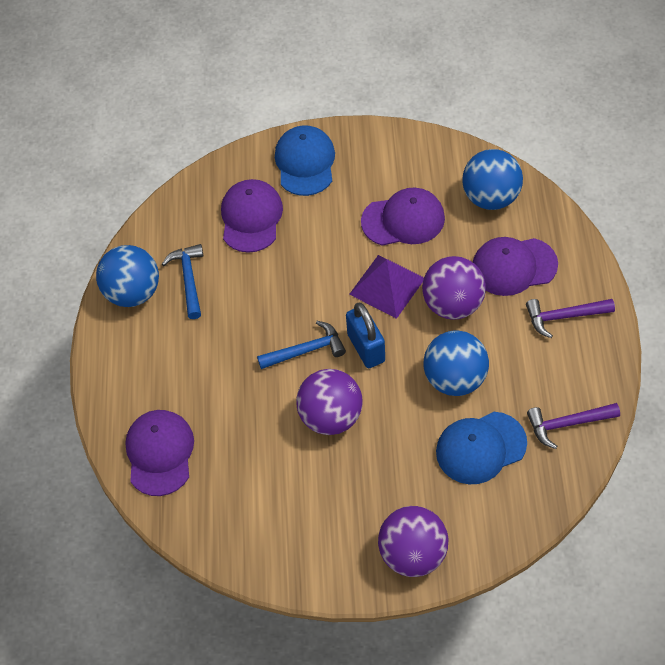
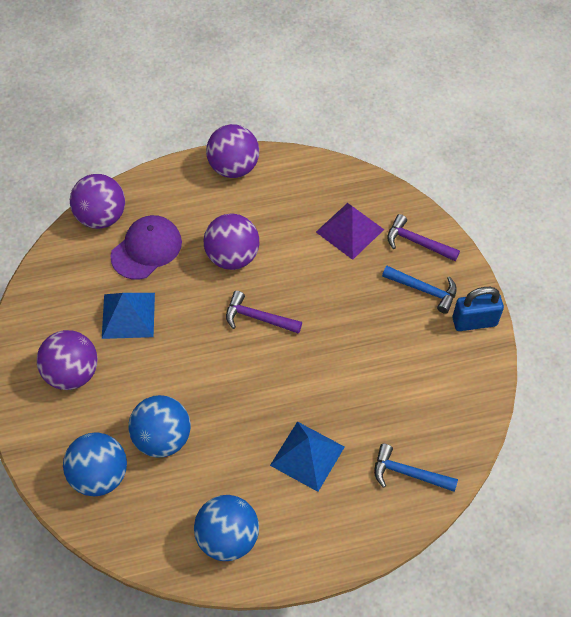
blue cap: [275,126,335,196] [436,412,527,484] = 2 -> none = 0
blue pyramid: none = 0 -> [102,293,155,339] [270,422,345,492] = 2
purple ball: [296,369,362,435] [378,506,448,577] [422,256,486,320] = 3 -> [37,330,98,390] [70,174,125,229] [204,214,259,270] [206,124,259,178] = 4
purple cap: [125,410,194,496] [221,179,283,253] [361,188,445,246] [473,237,558,296] = 4 -> [110,215,182,280] = 1

